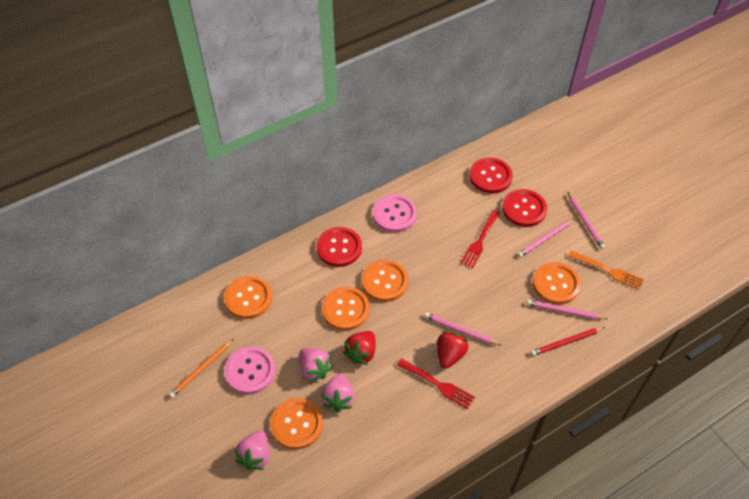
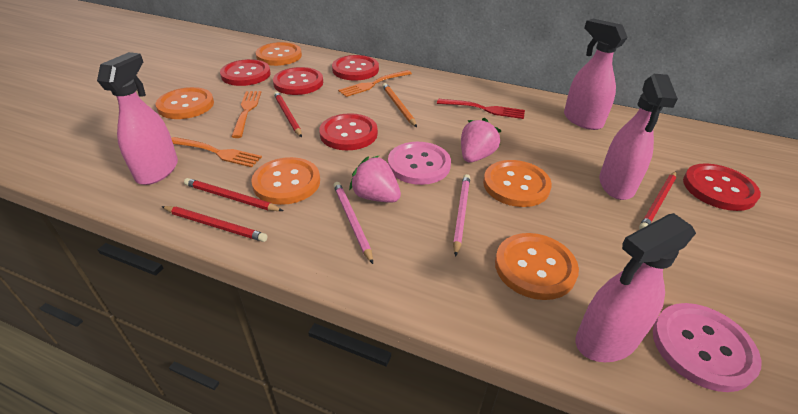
orange fork: [568,251,644,290] = 1 -> [171,137,262,167] [231,91,261,138] [338,70,412,97] = 3
pink pencil: [424,313,502,346] [518,219,574,257] [527,300,608,319] [567,191,605,249] = 4 -> [333,182,373,264] [453,174,470,257] = 2
pink spray bottle: none = 0 -> [97,52,178,185] [564,19,628,130] [576,213,696,362] [599,74,678,200] = 4
pink strawberry: [234,431,269,470] [299,348,334,382] [321,374,355,412] = 3 -> [349,156,401,203] [461,118,502,163] = 2
red button: [316,227,362,267] [469,157,513,193] [502,189,547,227] = 3 -> [220,59,271,86] [273,67,323,95] [319,113,378,150] [332,55,379,80] [683,163,761,211] = 5
red fork: [397,358,475,409] [461,210,500,268] = 2 -> [437,99,525,119] = 1
red pencil: [531,327,605,356] = 1 -> [161,206,268,242] [184,178,283,211] [274,91,302,137] [639,171,677,229] = 4
red strawberry: [343,331,375,365] [437,331,469,369] = 2 -> none = 0

